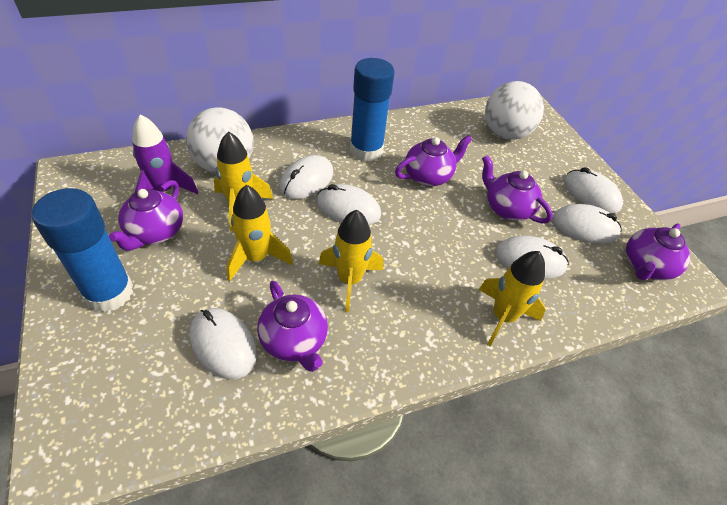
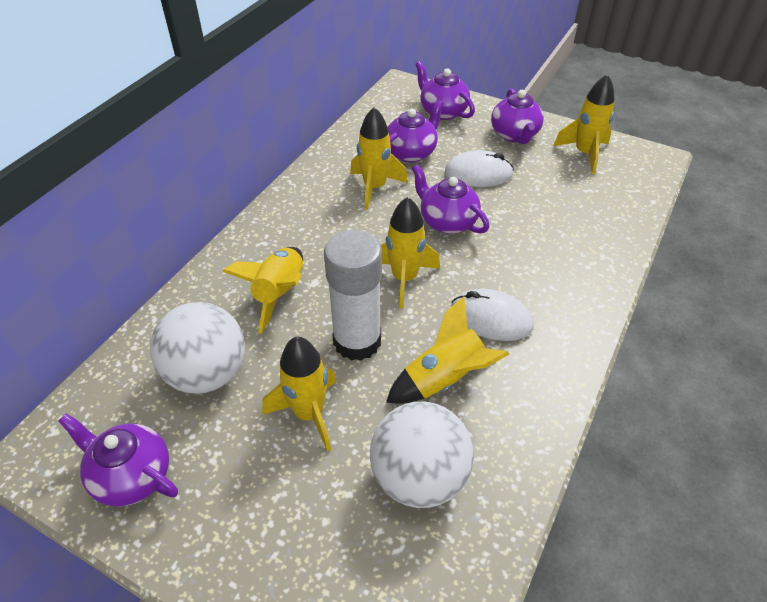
blue glue stick: [32,188,133,312] [350,58,395,162] = 2 -> none = 0
purple rocket: [132,114,198,194] = 1 -> none = 0
white glue stick: none = 0 -> [324,230,382,361] = 1
white mouse: [190,308,257,379] [279,155,333,199] [316,184,381,225] [495,236,569,279] [552,204,622,244] [564,167,623,213] = 6 -> [445,150,514,187] [451,289,534,341] = 2
yellow rocket: [214,131,273,231] [227,185,293,281] [319,210,383,312] [478,251,546,346] = 4 -> [222,247,303,334] [262,337,337,451] [350,107,408,210] [381,197,440,308] [386,296,509,404] [553,74,615,174] = 6

